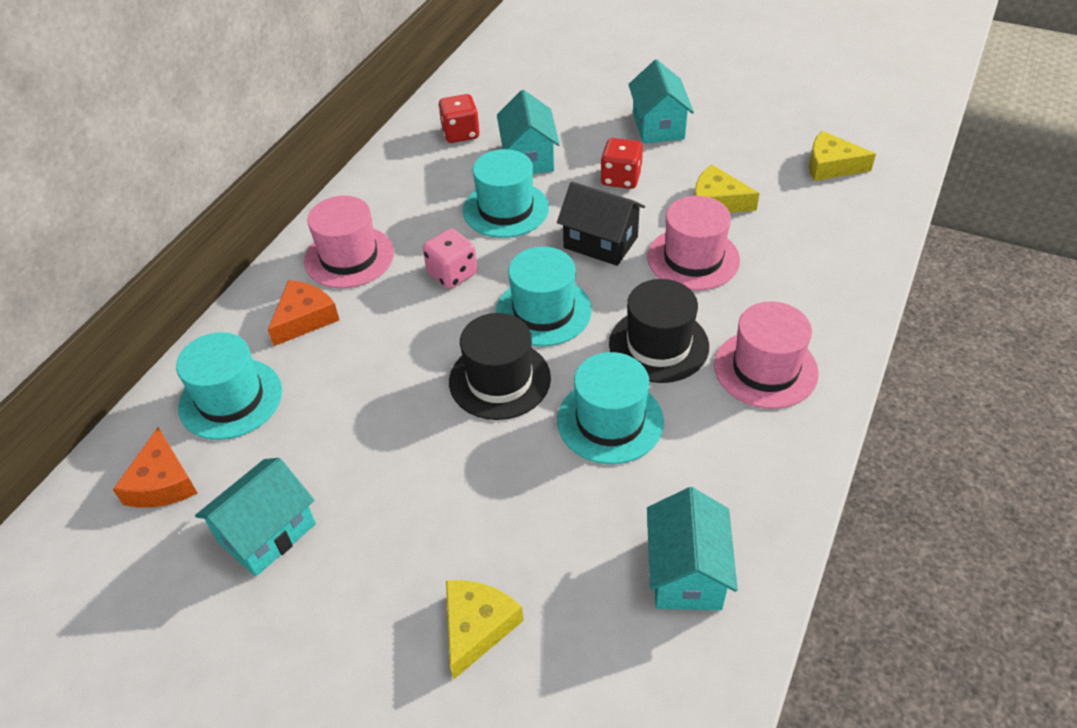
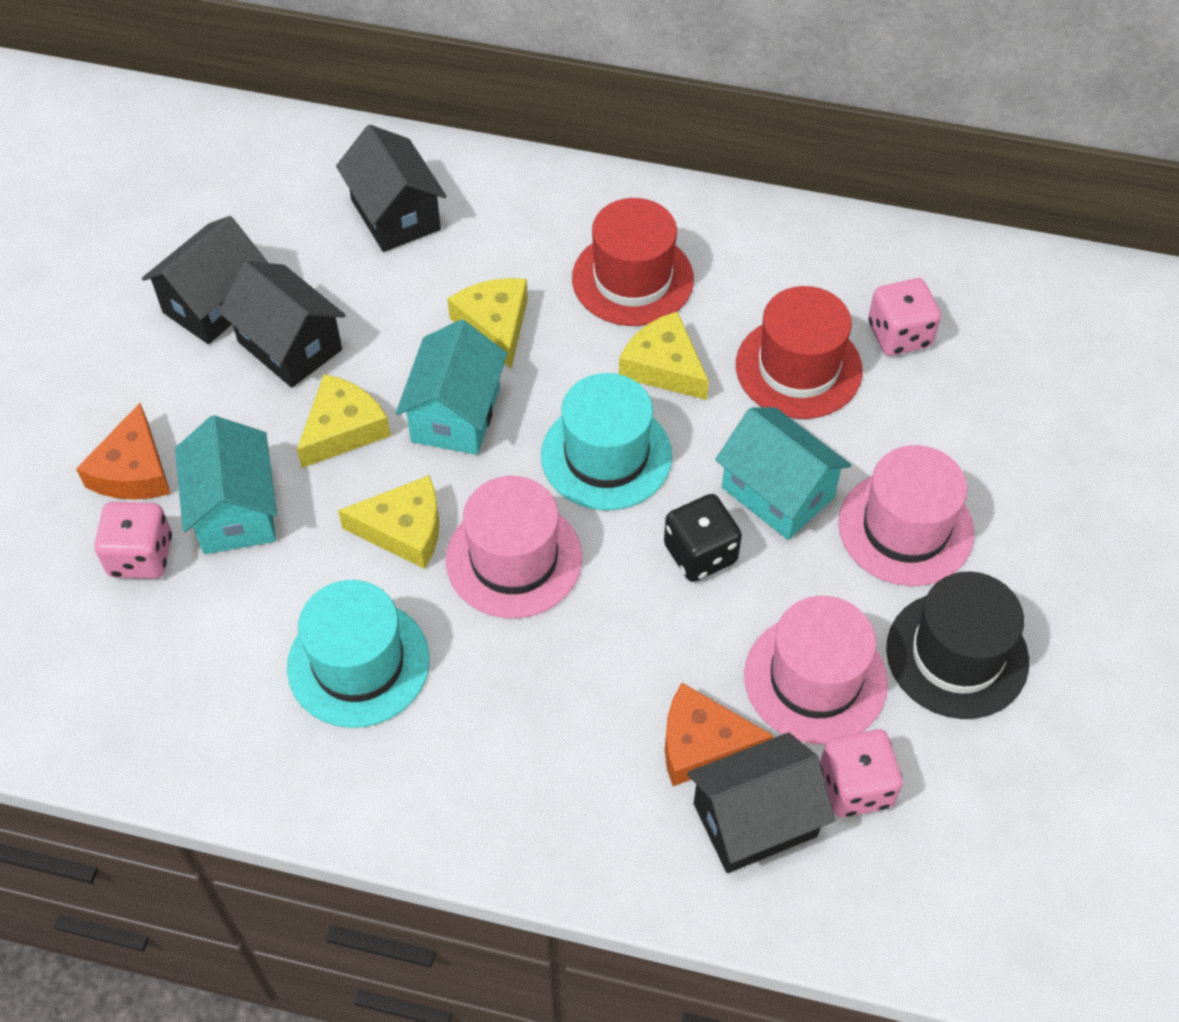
black dice: none = 0 -> [664,494,742,582] = 1
black hat: [449,313,551,420] [609,279,709,383] = 2 -> [886,571,1029,719] = 1
black house: [557,181,645,266] = 1 -> [142,216,268,344] [218,261,346,388] [336,125,447,252] [687,732,835,873] = 4
pink dice: [423,229,477,289] = 1 -> [94,502,172,579] [820,729,903,817] [868,278,941,356] = 3
red dice: [438,94,480,143] [600,138,643,189] = 2 -> none = 0
red hat: none = 0 -> [572,198,694,326] [736,286,863,419] = 2
turquoise hat: [176,332,282,440] [463,149,549,238] [496,247,592,346] [557,352,664,464] = 4 -> [287,580,430,728] [541,373,672,511] = 2
turquoise house: [195,458,316,577] [497,90,560,174] [628,60,694,144] [647,487,738,610] = 4 -> [175,415,277,554] [396,319,507,455] [715,407,851,540] = 3
yellow cheese: [446,580,524,680] [694,165,760,213] [809,131,876,181] = 3 -> [297,374,391,468] [338,475,440,569] [448,278,528,368] [619,311,709,400] = 4

